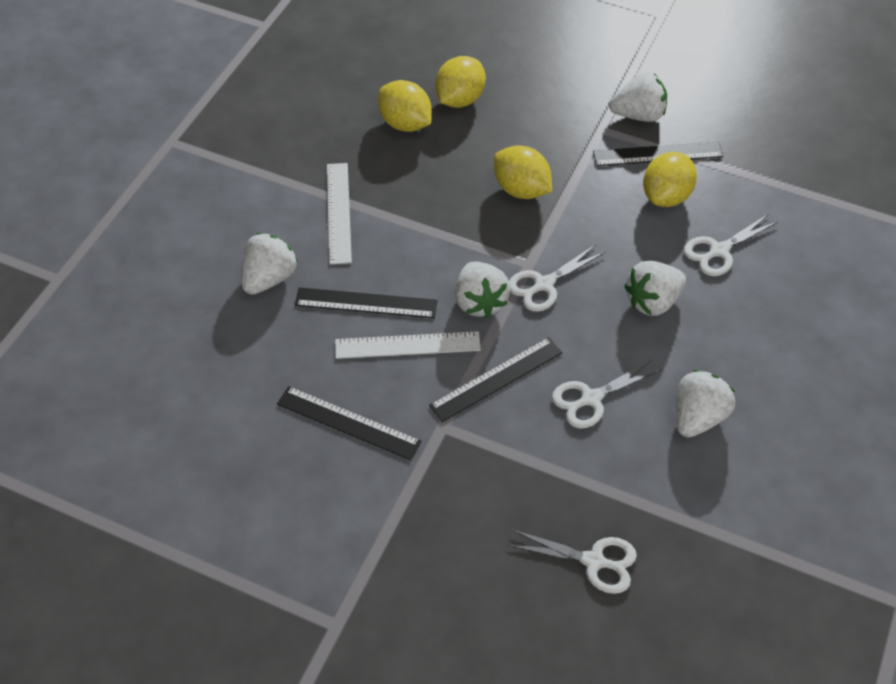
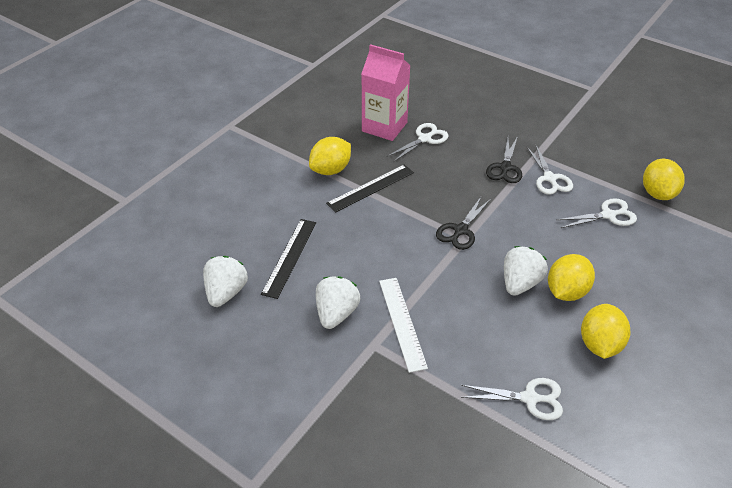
black ruler: [277,386,421,460] [295,287,437,318] [429,337,563,422] [593,142,723,166] = 4 -> [261,219,316,299] [326,165,414,212] = 2
black scissors: none = 0 -> [436,197,491,250] [486,136,522,183] = 2
pink carton: none = 0 -> [361,44,411,141] = 1
white ruler: [327,163,352,264] [335,331,481,359] = 2 -> [379,278,428,373] = 1
white strawberry: [241,233,297,295] [455,261,510,318] [609,72,667,122] [624,261,686,316] [676,370,735,438] = 5 -> [203,256,248,307] [316,276,360,329] [504,246,548,296] = 3

